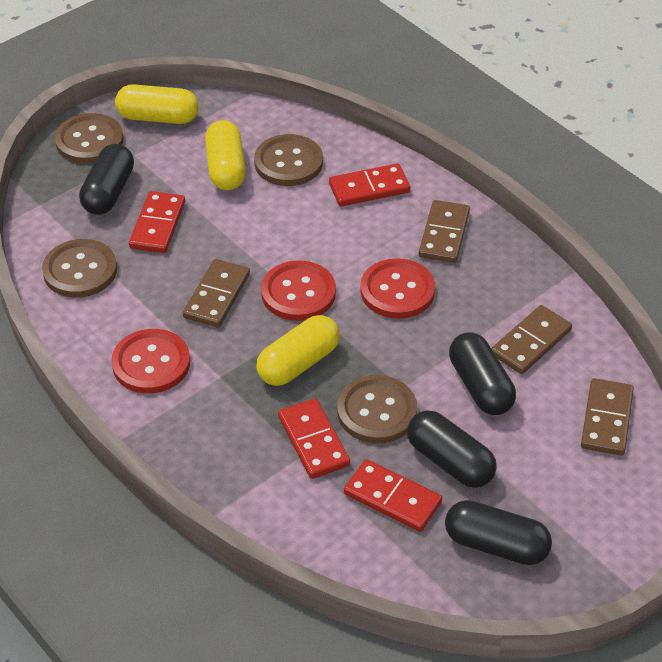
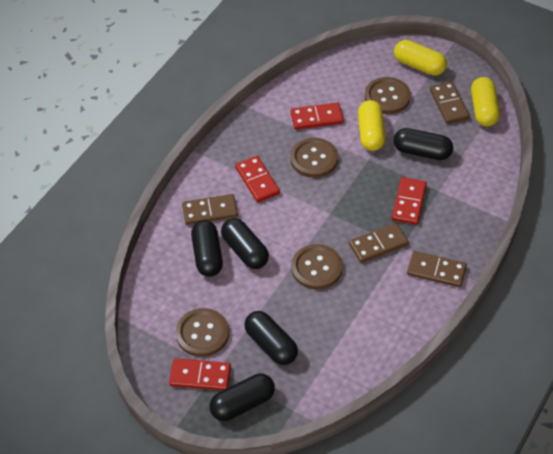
black capsule: [79,144,134,215] [407,410,497,488] [445,500,552,565] [449,332,516,415] = 4 -> [191,220,223,277] [210,373,275,421] [221,218,269,269] [244,311,298,365] [394,128,453,160] = 5
red button: [111,329,190,393] [261,260,336,321] [360,258,435,319] = 3 -> none = 0

